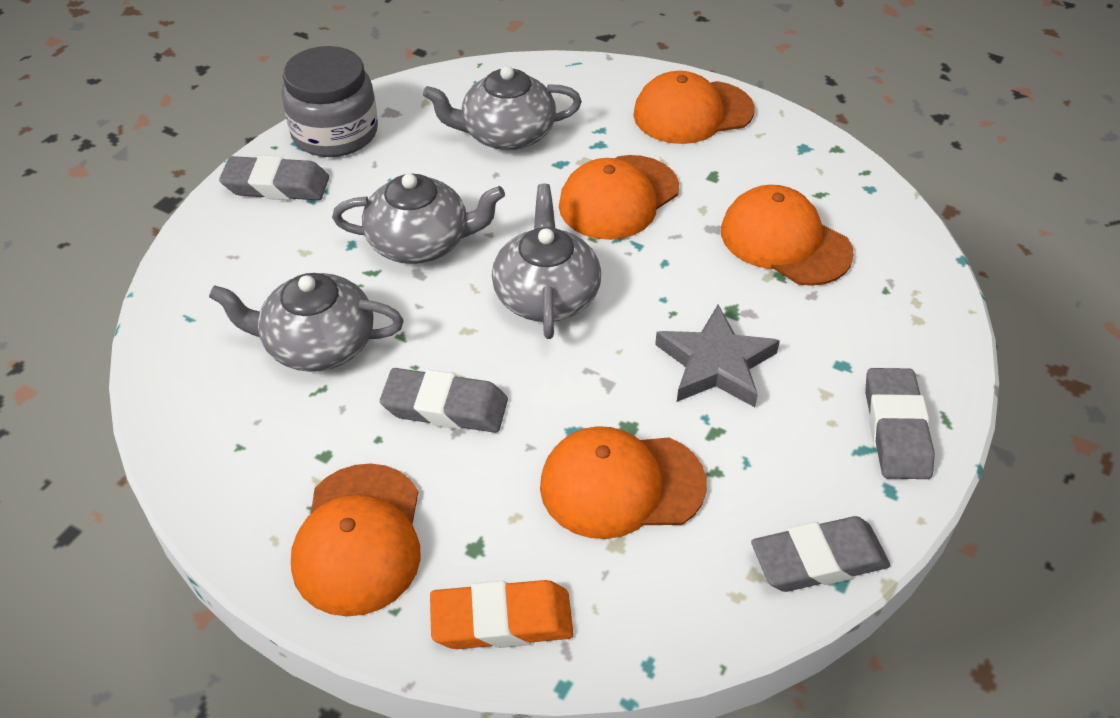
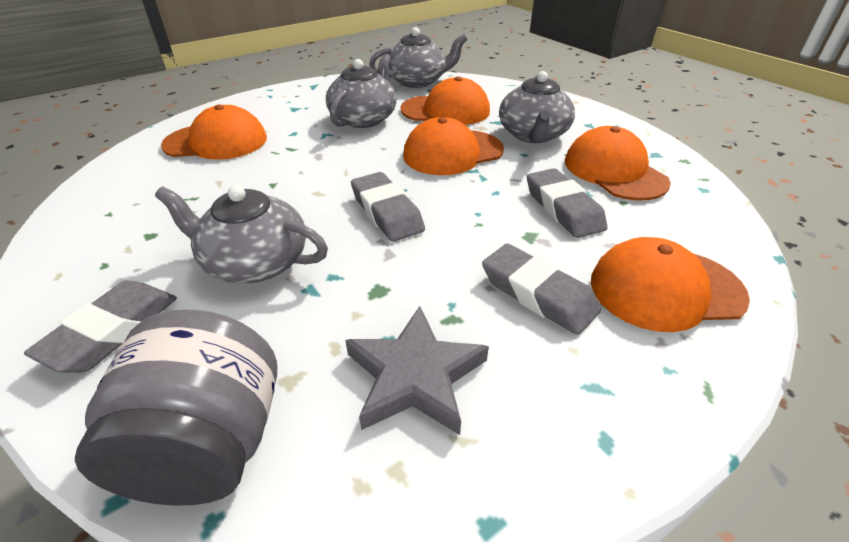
orange eraser: [430,580,574,649] = 1 -> none = 0

